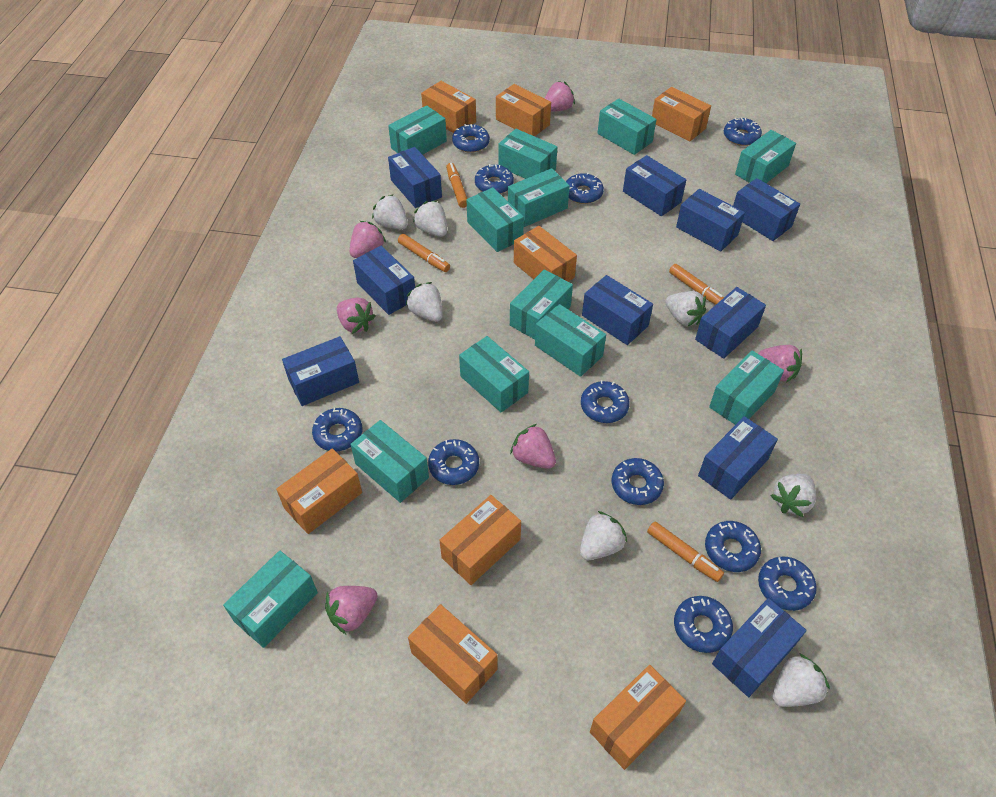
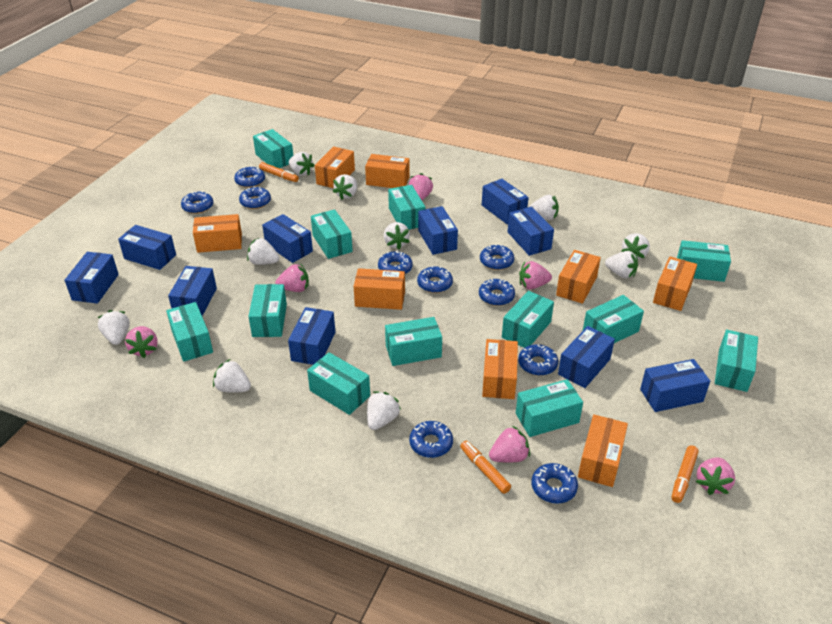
blue donut: [312,408,362,451] [428,439,479,485] [452,124,490,153] [475,164,514,194] [566,173,604,204] [581,380,630,423] [612,458,664,505] [674,596,733,653] [705,521,761,572] [724,118,762,146] [758,557,817,611] = 11 -> [181,191,213,214] [234,166,265,188] [239,187,271,209] [378,250,413,274] [409,421,453,458] [417,265,453,293] [479,279,515,306] [480,244,514,270] [518,344,558,376] [531,463,578,504] = 10
orange marker: [398,234,450,272] [446,163,467,208] [647,521,724,582] [669,264,724,305] = 4 -> [259,162,299,182] [460,441,511,494] [671,445,699,503] = 3
white strawberry: [372,194,408,230] [406,282,443,322] [413,200,447,237] [580,511,627,560] [665,291,706,327] [770,474,816,517] [772,653,830,707] = 7 -> [98,310,130,345] [213,359,251,393] [247,237,279,265] [289,152,315,176] [333,174,357,200] [367,391,401,430] [384,222,410,250] [529,195,559,220] [605,251,638,279] [621,233,650,260] = 10

